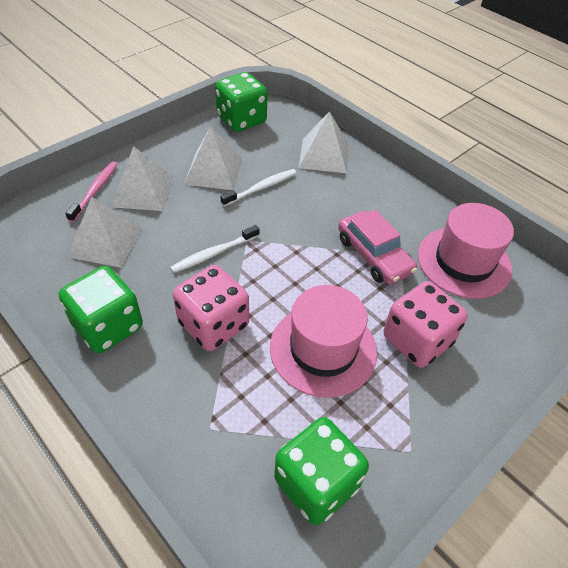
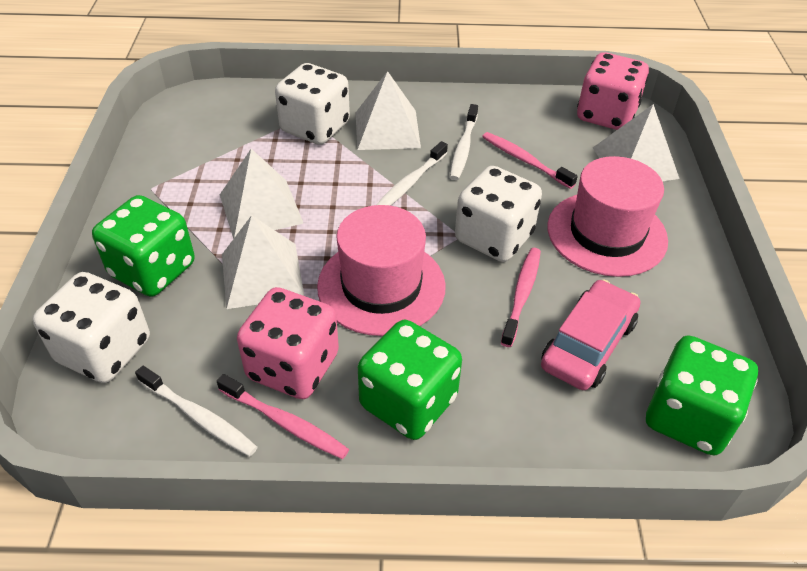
pink toothbrush: [65,161,118,222] = 1 -> [217,374,349,459] [482,132,578,189] [501,248,541,347] = 3
white dice: none = 0 -> [33,272,150,383] [275,63,350,145] [455,166,542,262] = 3
white toothbrush: [170,225,259,273] [220,169,296,207] = 2 -> [135,366,257,456] [376,141,448,206] [450,104,478,180] = 3

